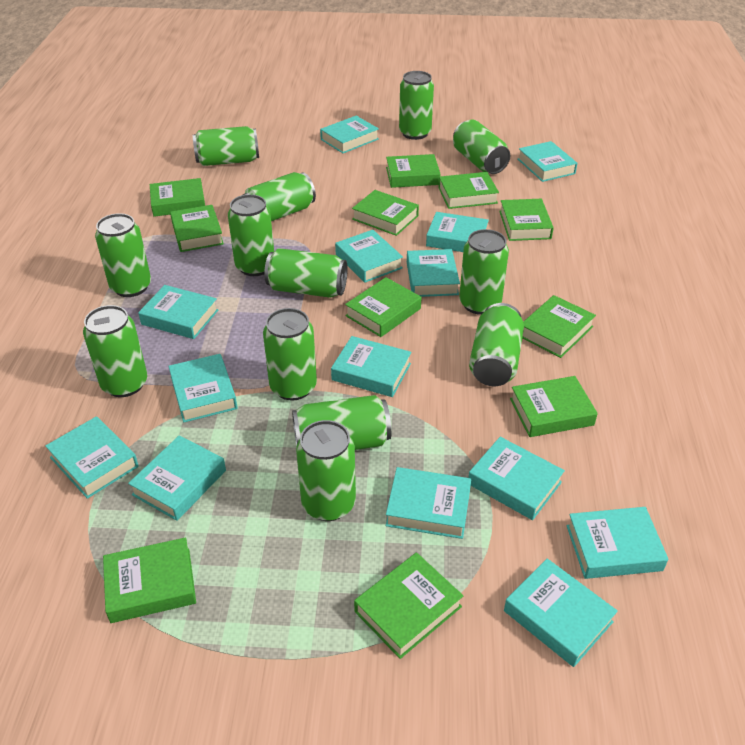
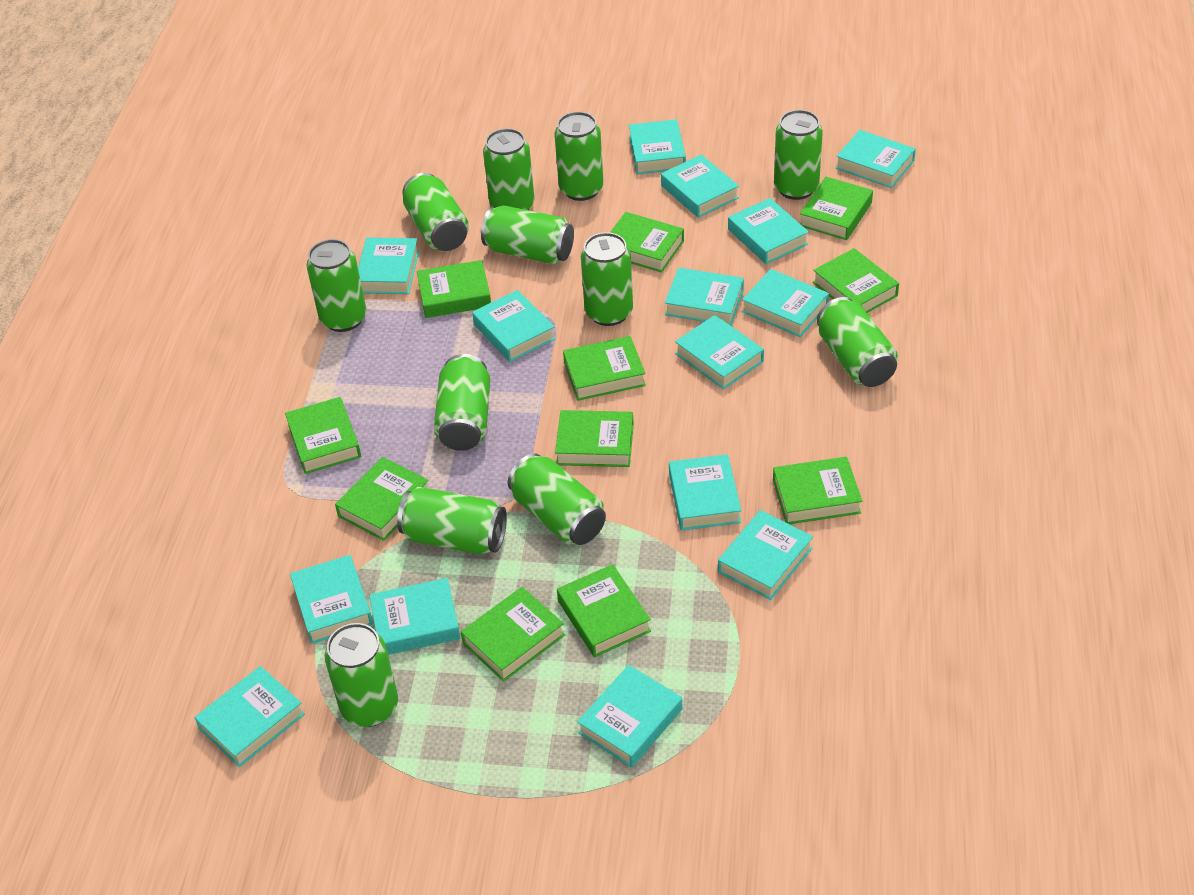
green can: [83,305,147,397] [95,213,151,297] [193,126,259,166] [228,194,274,276] [243,172,316,221] [263,308,317,400] [264,248,348,298] [292,395,391,450] [296,420,356,521] [399,71,434,140] [453,120,510,174] [459,229,509,315] [469,303,524,386] = 13 -> [306,239,367,332] [325,623,398,727] [397,487,507,555] [402,173,469,251] [434,354,490,451] [481,205,574,264] [483,128,534,210] [508,453,606,545] [555,112,604,201] [581,232,633,326] [774,110,823,200] [817,297,898,387] = 12
turquoise book: [45,416,139,499] [128,435,226,521] [138,285,218,339] [168,354,237,422] [320,116,379,153] [331,336,411,397] [335,230,403,283] [386,467,471,539] [407,249,460,297] [426,212,489,252] [468,437,565,520] [504,558,618,667] [518,141,578,182] [566,507,668,579] = 14 -> [194,666,305,767] [290,555,373,644] [358,237,419,294] [369,578,460,655] [472,290,556,362] [577,665,682,768] [629,119,686,174] [661,155,739,218] [665,268,744,325] [669,454,741,530] [675,315,764,389] [718,510,813,600] [728,198,809,264] [742,269,829,337] [836,130,916,188] = 15

